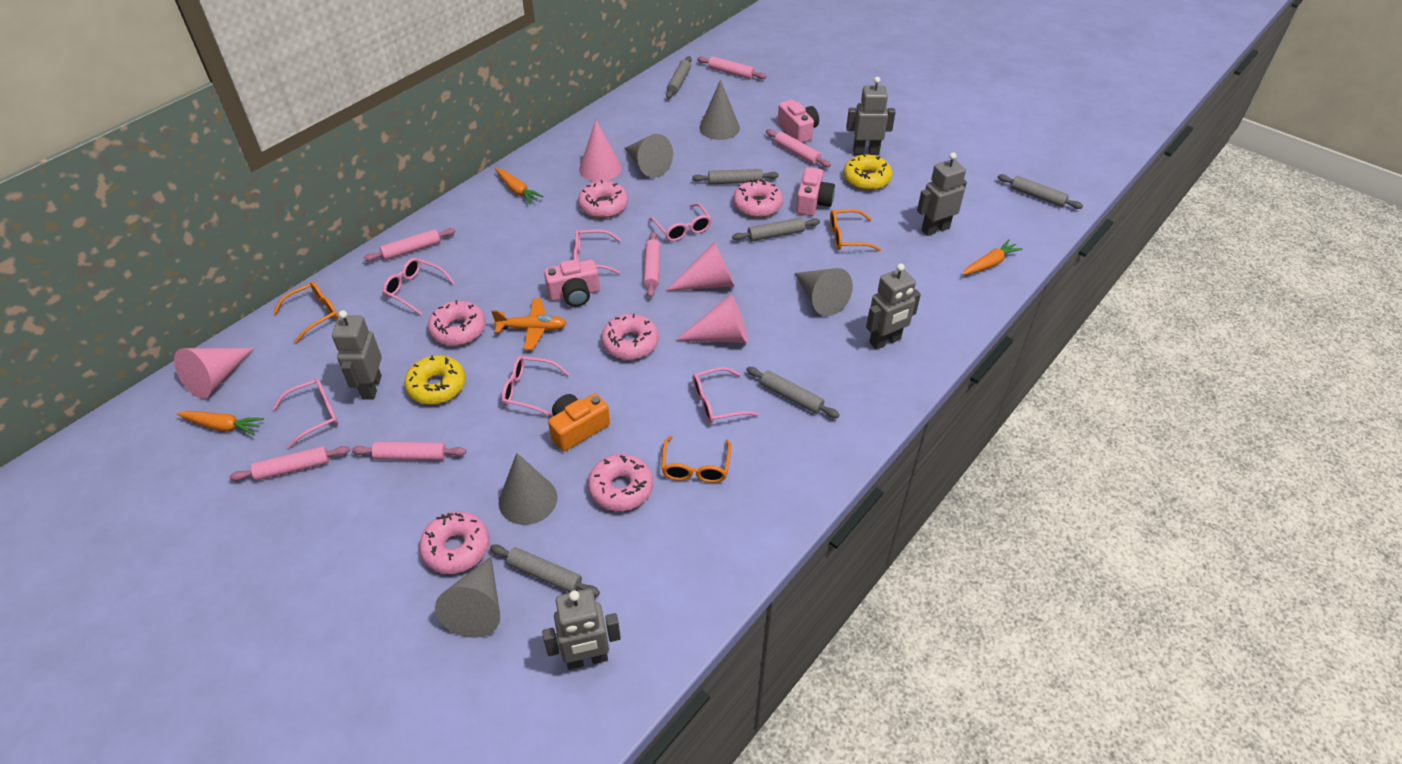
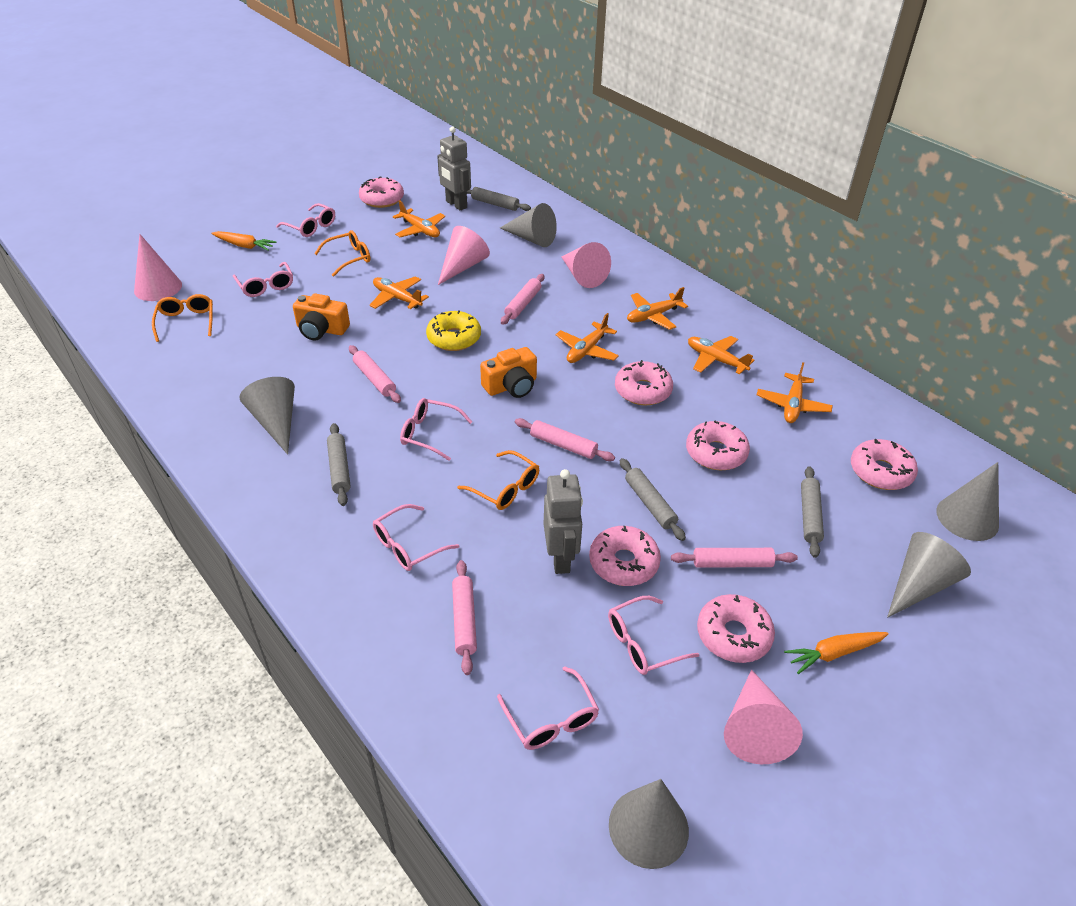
grey robot: [332,310,382,400] [542,589,621,670] [846,77,896,155] [866,264,921,350] [917,152,967,236] = 5 -> [437,126,471,210] [544,469,583,574] = 2
grey rolling pin: [490,545,600,597] [666,56,691,99] [692,169,779,184] [732,217,820,241] [746,367,840,418] [997,174,1083,209] = 6 -> [327,423,351,506] [467,187,531,211] [620,458,686,541] [801,466,824,558] = 4
orange camera: [548,393,610,452] = 1 -> [293,294,350,340] [480,347,537,398] = 2
orange carrot: [177,411,264,435] [495,168,544,204] [962,239,1023,275] = 3 -> [211,231,277,251] [784,632,889,674] = 2
orange plane: [491,299,566,350] = 1 -> [369,276,429,309] [393,200,445,237] [556,313,619,363] [627,287,688,330] [688,336,755,374] [757,362,833,423] = 6
pink camera: [544,259,600,307] [778,100,819,143] [796,167,835,216] = 3 -> none = 0
pink rolling pin: [229,446,350,481] [352,442,466,460] [364,228,456,262] [644,231,660,298] [697,56,766,79] [766,129,831,167] = 6 -> [349,345,401,403] [452,560,477,675] [501,274,544,325] [515,418,615,461] [671,548,798,567] = 5
yellow donut: [404,355,466,405] [843,154,892,190] = 2 -> [426,310,481,351] = 1

